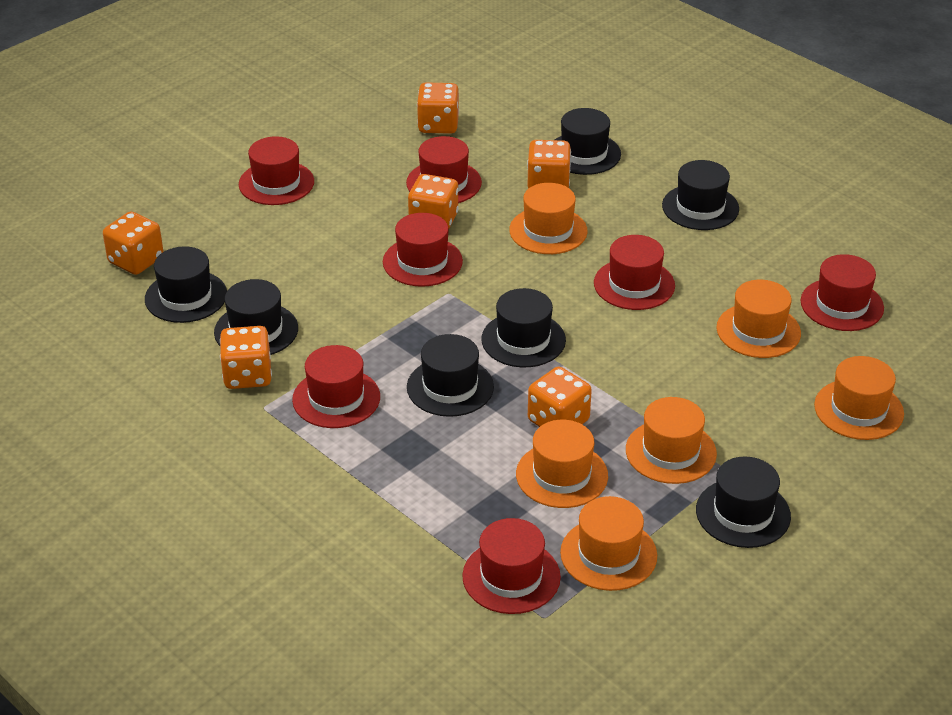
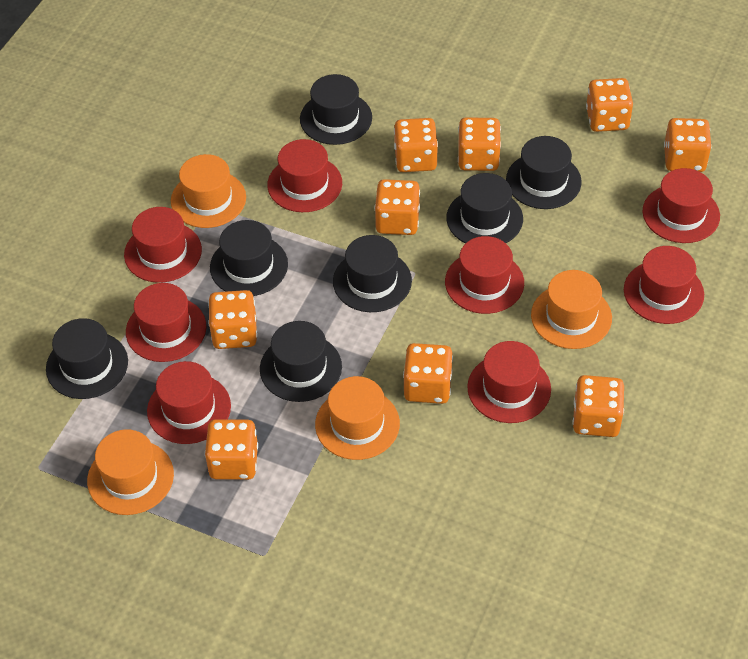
orange dice: [103,211,164,275] [220,326,272,389] [408,174,459,228] [417,82,459,134] [527,140,571,189] [528,367,592,427] = 6 -> [205,419,258,480] [208,290,257,349] [375,179,420,235] [394,118,438,172] [403,343,453,404] [458,117,501,171] [573,375,624,437] [586,78,633,132] [664,118,712,172] = 9
orange hat: [509,183,588,254] [516,420,608,508] [560,496,657,591] [626,397,717,484] [716,280,801,358] [814,356,904,440] = 6 -> [87,429,174,515] [171,154,246,228] [315,376,400,460] [531,270,612,349] = 4
red hat: [239,136,314,205] [292,345,380,428] [383,213,463,287] [406,136,482,203] [462,518,561,614] [594,235,675,310] [801,254,884,331] = 7 -> [124,207,202,283] [126,283,206,362] [147,361,231,444] [267,139,342,212] [445,236,524,314] [467,341,551,423] [624,246,704,324] [643,168,720,243] = 8

